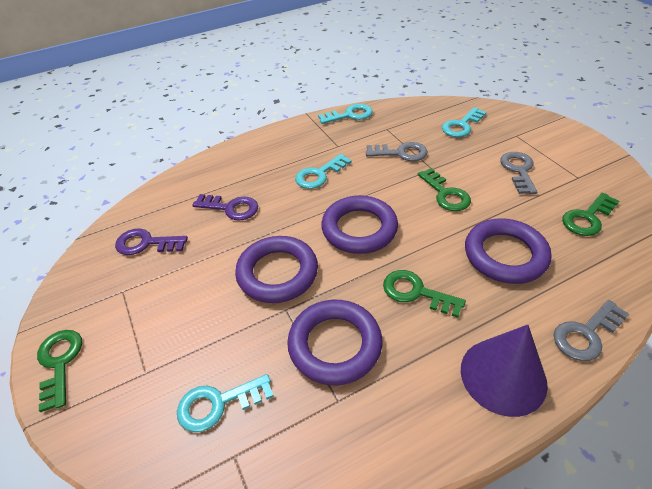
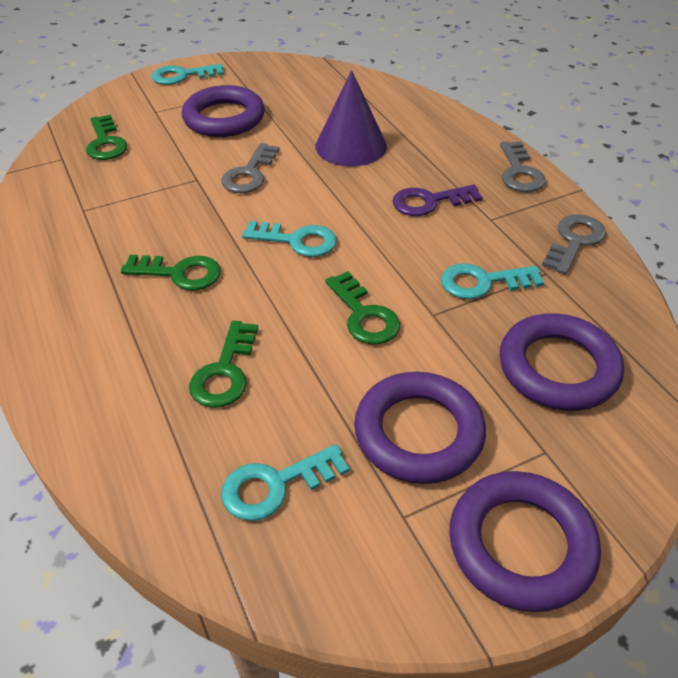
purple key: [115,228,188,255] [192,194,258,221] = 2 -> [392,184,483,216] = 1

